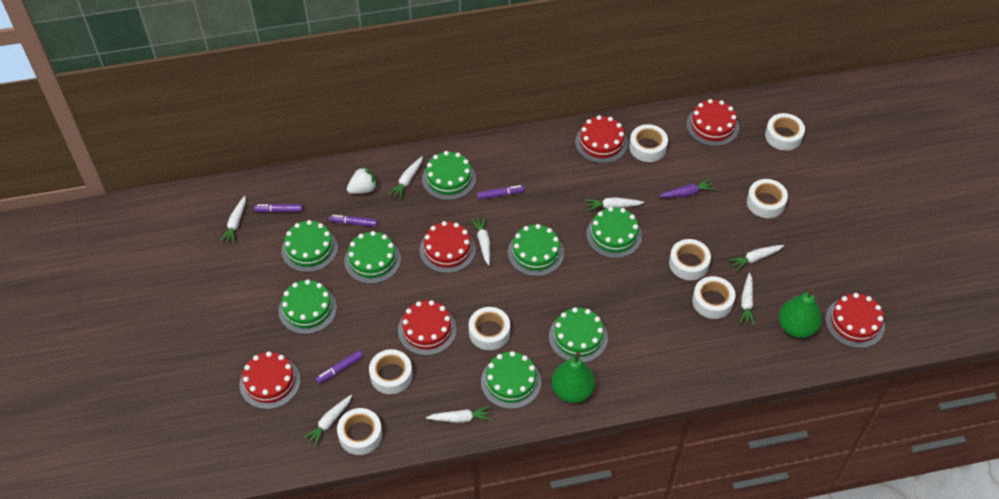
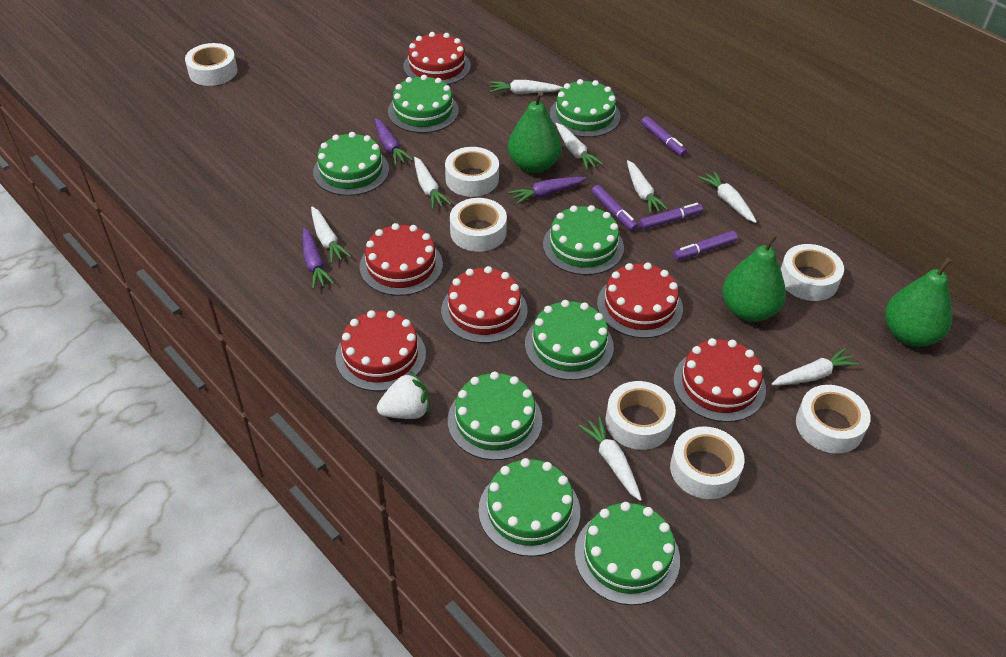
green pear: [552,351,595,403] [779,286,822,338] = 2 -> [508,91,562,173] [722,233,786,322] [885,258,952,347] = 3
purple carrot: [659,179,715,198] = 1 -> [303,228,334,289] [375,118,413,165] [509,177,586,205] = 3
white tape: [337,408,382,455] [369,349,413,394] [469,307,510,350] [629,124,668,162] [669,239,711,280] [692,276,735,319] [747,179,788,218] [765,113,805,151] = 8 -> [185,43,238,86] [445,147,499,197] [450,198,507,252] [606,381,676,450] [670,426,745,499] [781,244,844,301] [796,385,871,454] = 7

